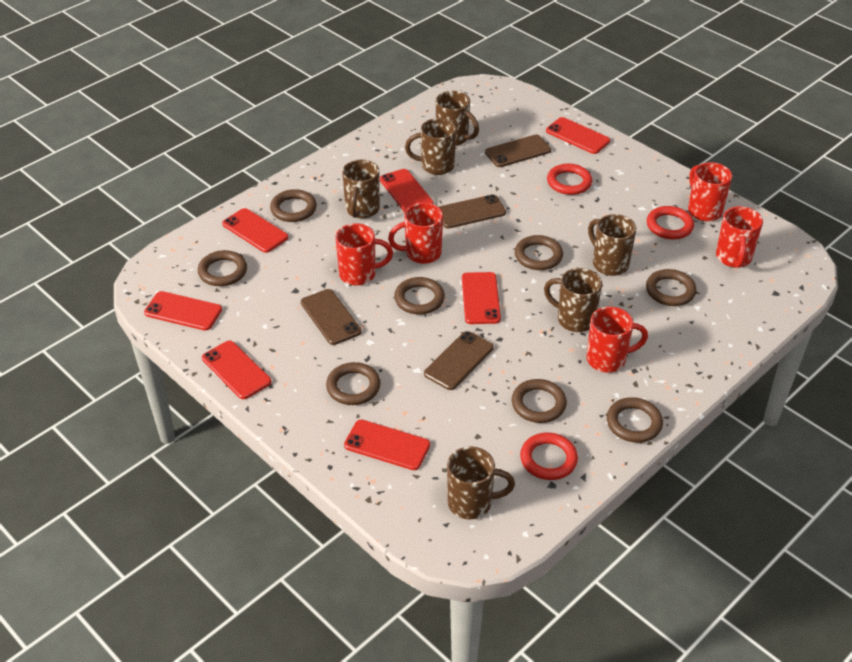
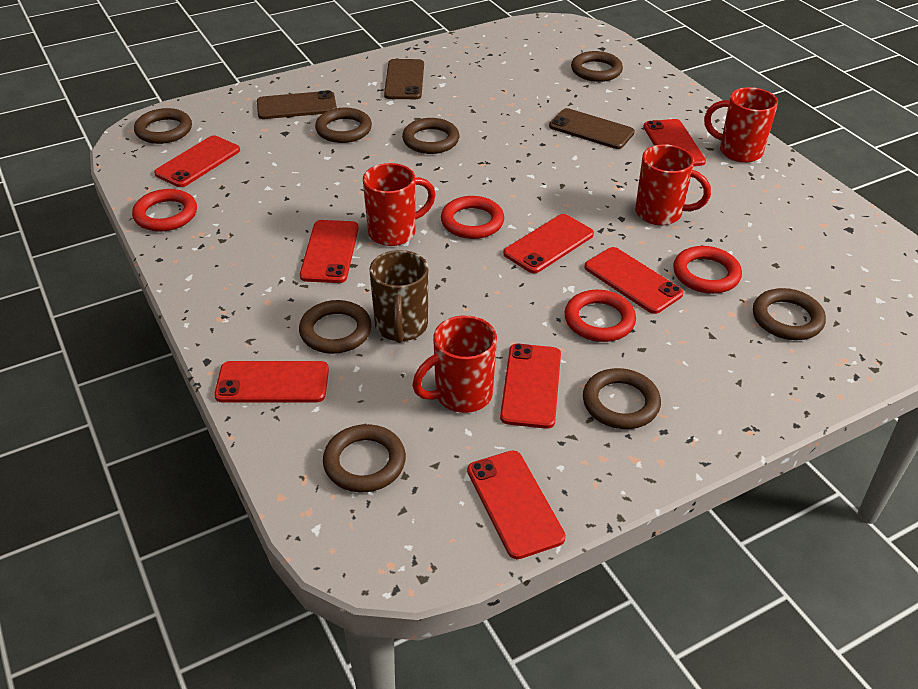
brown mug: [342,160,380,218] [405,118,456,175] [436,91,479,146] [447,446,515,519] [544,268,602,332] [588,214,636,276] = 6 -> [369,250,428,343] = 1
brown phone: [301,289,362,345] [424,331,494,390] [439,194,506,228] [485,135,551,167] = 4 -> [257,90,337,119] [384,59,424,99] [549,108,635,149] = 3
red mug: [335,223,393,285] [388,203,443,264] [586,306,648,373] [688,162,732,221] [716,206,763,268] = 5 -> [363,163,436,246] [412,315,497,413] [635,144,711,225] [704,87,778,163] = 4
red phone: [144,291,222,331] [202,341,271,399] [222,208,288,253] [344,420,430,470] [380,169,434,212] [462,272,501,324] [546,117,610,154] = 7 -> [154,135,240,187] [214,361,329,403] [300,220,359,283] [467,451,566,559] [500,344,561,429] [503,214,594,273] [584,247,684,314] [643,119,706,167] = 8
red ring: [520,433,578,480] [547,164,592,195] [647,206,694,239] = 3 -> [132,189,197,232] [441,196,504,239] [565,290,636,342] [673,246,742,294] = 4

